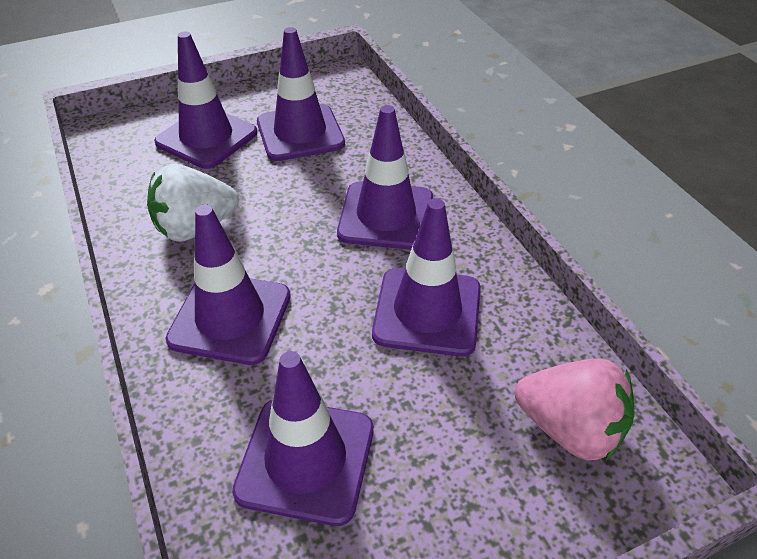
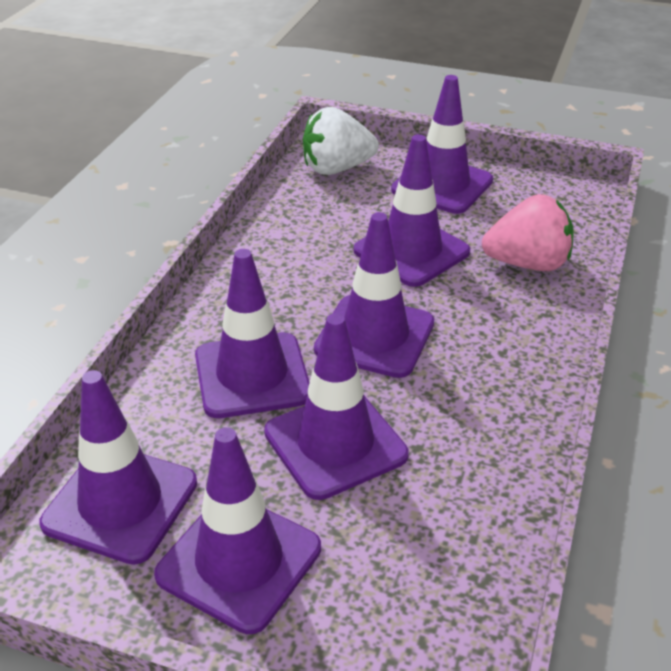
purple traffic cone: [154,32,257,169] [166,205,291,365] [232,351,374,526] [257,27,345,161] [337,105,433,250] [372,198,481,357] = 6 -> [39,370,197,565] [154,427,321,634] [195,249,310,418] [264,313,409,500] [314,212,434,378] [353,134,470,287] [391,75,493,214] = 7

